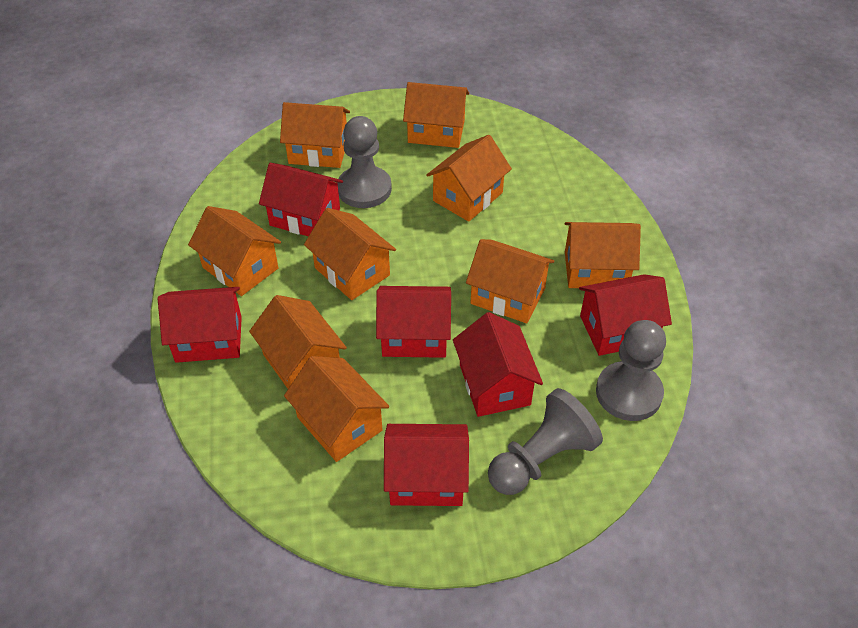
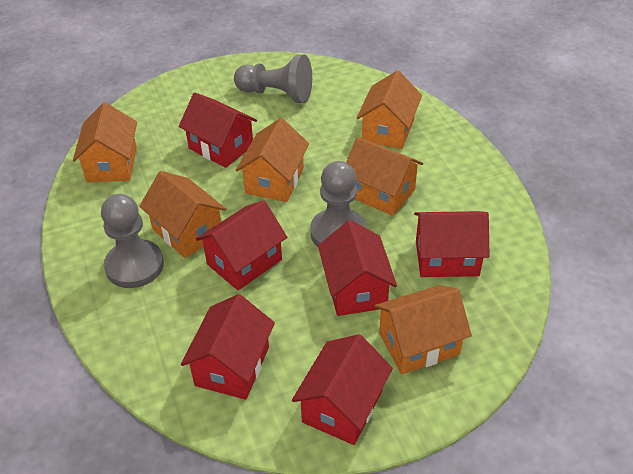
orange house: [188,206,281,296] [249,295,347,389] [280,102,350,168] [284,356,389,462] [304,208,396,300] [403,82,469,148] [426,135,512,222] [466,239,555,323] [565,222,641,288] = 9 -> [73,102,137,182] [139,171,226,258] [236,118,309,202] [346,137,423,216] [356,70,422,149] [374,285,472,374] = 6

